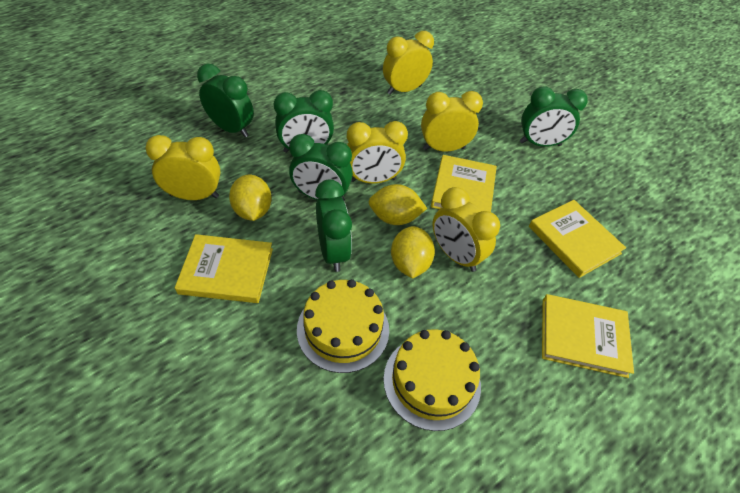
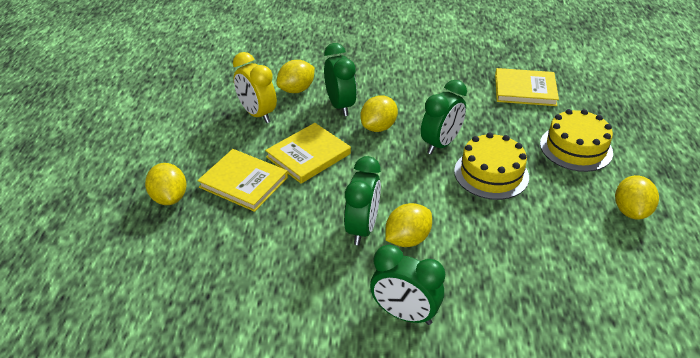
green clock: [197,64,254,137] [274,90,334,153] [289,134,353,201] [315,179,352,272] [520,86,588,147] = 5 -> [324,43,357,116] [344,156,381,245] [370,245,445,325] [421,80,467,155] = 4
yellow book: [175,234,273,303] [431,155,497,212] [529,200,626,278] [542,294,634,378] = 4 -> [197,149,288,212] [265,123,351,184] [495,68,559,106] = 3
yellow clock: [145,135,221,200] [347,121,408,184] [383,31,434,95] [421,91,483,152] [432,187,500,272] = 5 -> [233,52,277,123] = 1
yellow lemon: [229,175,272,221] [368,184,427,225] [391,226,435,279] = 3 -> [145,163,187,205] [276,60,315,93] [360,95,398,132] [385,203,432,247] [615,175,659,220] = 5

